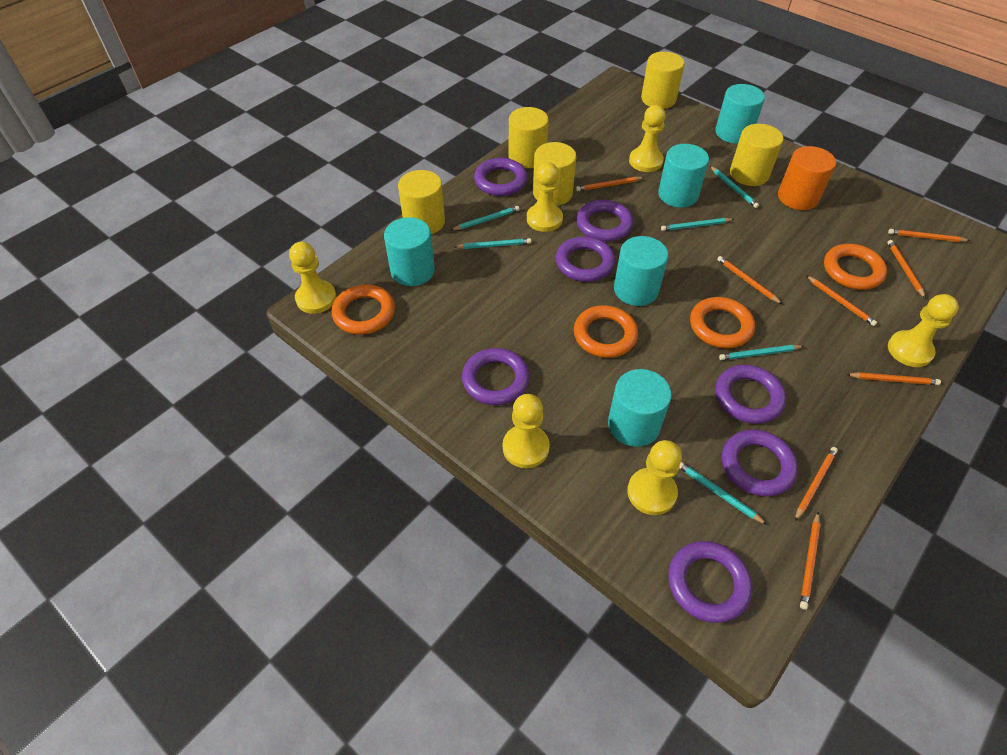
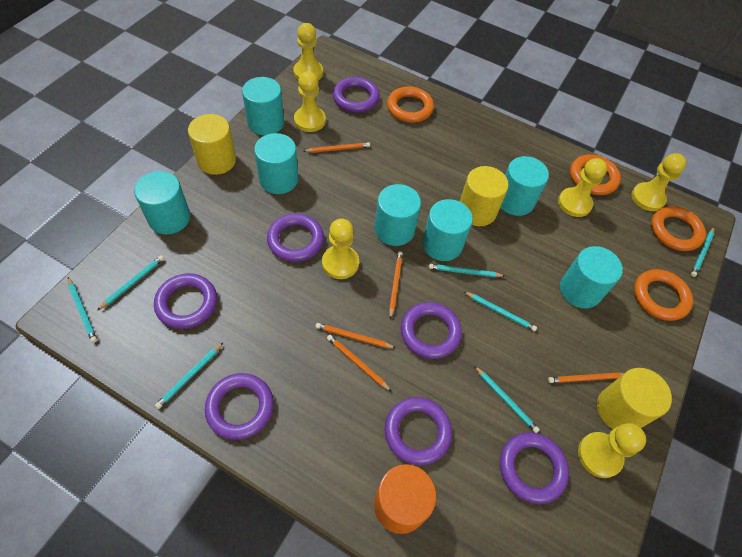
orange pencil: [576,177,645,192] [717,256,782,304] [795,447,838,521] [800,512,820,610] [806,275,878,326] [846,372,941,385] [887,240,926,299] [888,229,970,242] = 8 -> [303,142,370,153] [315,323,396,348] [327,335,392,392] [389,251,403,320] [548,372,624,383] = 5
turquoise cylinder: [384,217,435,286] [608,369,671,447] [614,236,668,306] [658,144,709,208] [715,84,765,144] = 5 -> [134,171,190,234] [242,77,284,135] [254,133,298,194] [375,184,421,246] [422,199,473,261] [501,156,549,216] [560,246,623,308] = 7
turquoise pencil: [451,206,520,230] [454,238,531,249] [661,218,734,231] [679,462,767,525] [710,166,759,208] [719,345,804,360] = 6 -> [68,277,97,343] [97,256,164,310] [155,343,223,409] [429,264,505,277] [463,291,537,331] [474,366,540,433] [691,227,715,277] = 7
yellow cylinder: [398,170,445,234] [508,107,549,168] [533,142,577,206] [641,52,684,109] [730,124,783,186] = 5 -> [188,114,236,175] [460,166,509,226] [597,368,672,429] = 3

